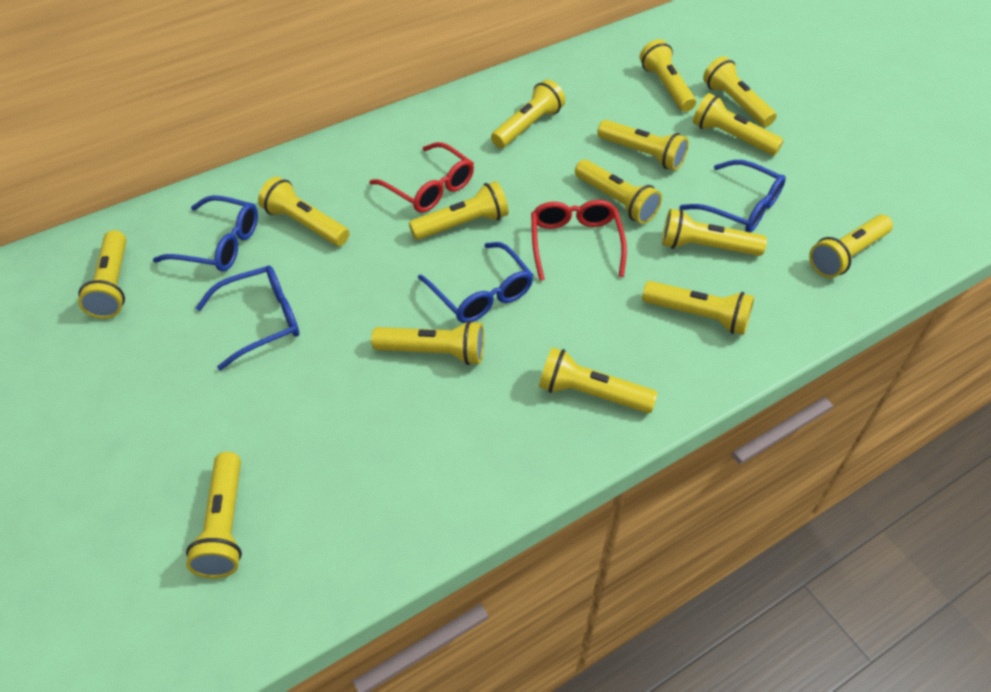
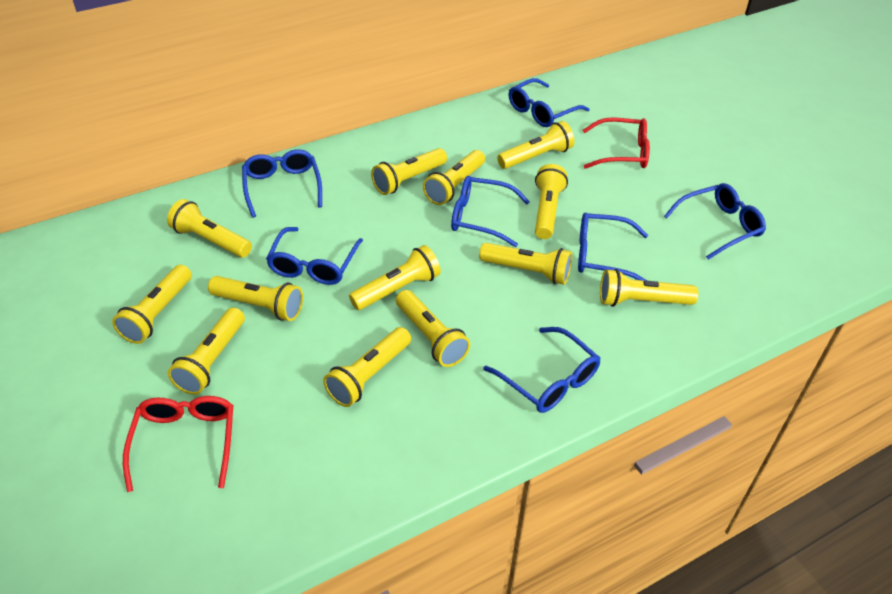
blue glasses: [153,195,258,272] [196,265,299,370] [418,242,533,323] [680,160,786,233] = 4 -> [242,149,322,218] [266,227,363,285] [451,176,530,247] [483,327,601,413] [509,78,589,127] [578,213,648,281] [664,183,766,260] = 7
yellow flashlight: [78,230,126,319] [186,452,242,578] [258,177,349,246] [371,320,484,365] [409,181,508,240] [491,80,565,148] [539,347,658,413] [575,159,662,224] [597,120,689,171] [640,39,696,112] [642,281,754,335] [662,209,767,256] [693,93,784,155] [703,56,777,127] [809,215,893,278] = 15 -> [112,265,192,344] [167,199,252,258] [168,308,245,395] [208,276,303,321] [323,327,411,407] [349,245,441,310] [371,148,447,195] [396,290,470,367] [423,150,485,205] [479,243,572,285] [497,121,574,169] [535,164,568,239] [600,269,698,307] = 13

